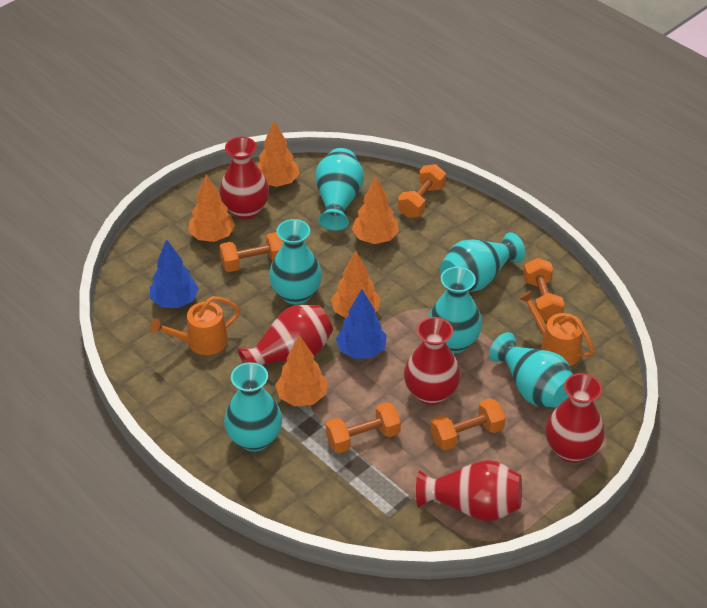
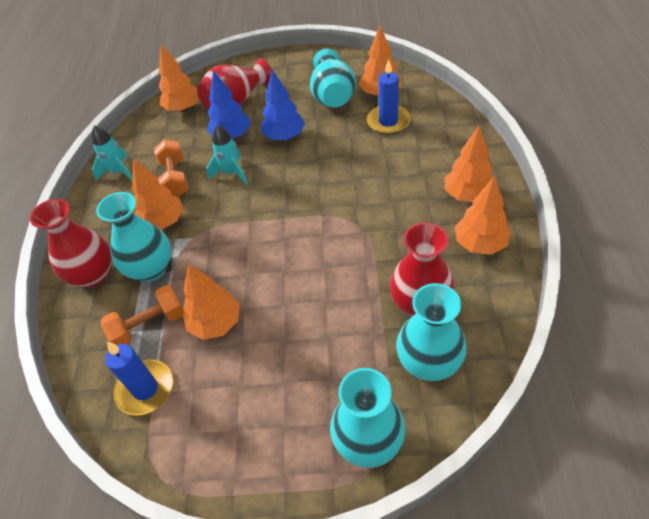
blue candle: none = 0 -> [105,341,173,416] [367,59,411,134] = 2
orange dumbbell: [219,232,284,272] [326,402,401,453] [398,164,446,218] [430,398,506,451] [523,258,565,321] = 5 -> [101,285,184,345] [154,139,188,197] = 2
orange tree: [188,175,235,242] [257,121,300,187] [275,335,328,406] [331,251,381,318] [352,176,399,244] = 5 -> [132,159,184,230] [159,44,199,112] [183,264,240,340] [359,26,402,97] [445,126,493,202] [455,176,511,255] = 6
orange watering can: [150,296,240,355] [519,291,594,366] = 2 -> none = 0
red vase: [219,137,269,220] [237,305,333,365] [404,317,461,405] [416,460,522,521] [546,373,605,463] = 5 -> [30,199,112,288] [197,58,272,109] [390,223,455,316] = 3
turquoise rocket: none = 0 -> [92,125,132,181] [207,125,248,185] = 2
turquoise vase: [224,362,283,452] [269,219,322,305] [315,148,364,231] [428,267,482,353] [440,232,525,292] [489,332,573,408] = 6 -> [96,192,171,282] [310,48,356,108] [330,368,406,468] [396,283,467,381] = 4

